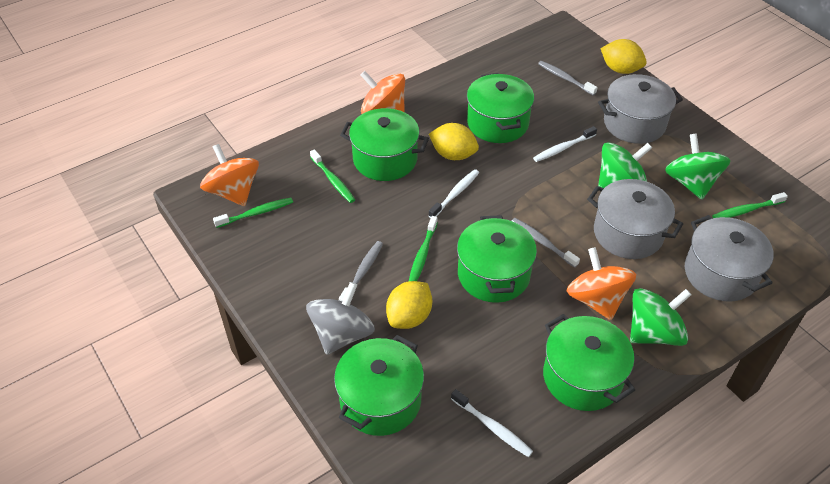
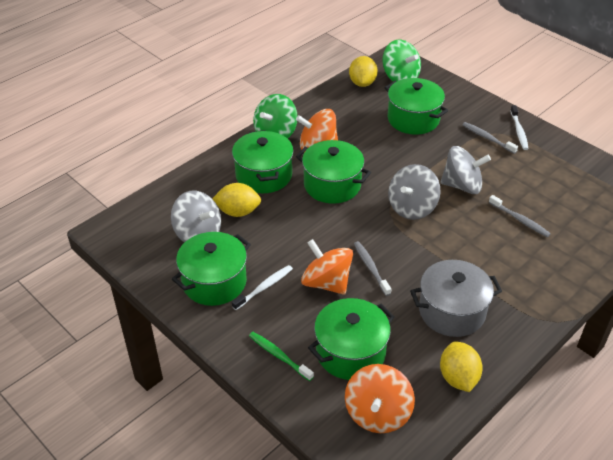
green spinning top: [598,142,652,188] [630,288,692,346] [665,133,731,200] = 3 -> [253,94,297,139] [382,40,421,81] = 2
green toothbrush: [213,198,293,228] [310,149,355,203] [409,216,438,281] [712,192,788,218] = 4 -> [249,332,314,381] = 1
grey pot: [587,179,683,259] [598,74,683,144] [685,215,774,302] = 3 -> [410,260,502,337] = 1
grey spinning top: [306,282,375,355] = 1 -> [171,190,221,242] [388,164,441,220] [440,146,491,194] = 3
white toothbrush: [428,169,479,218] [451,389,533,457] [533,126,597,162] = 3 -> [232,265,293,310] [510,105,528,150] = 2

